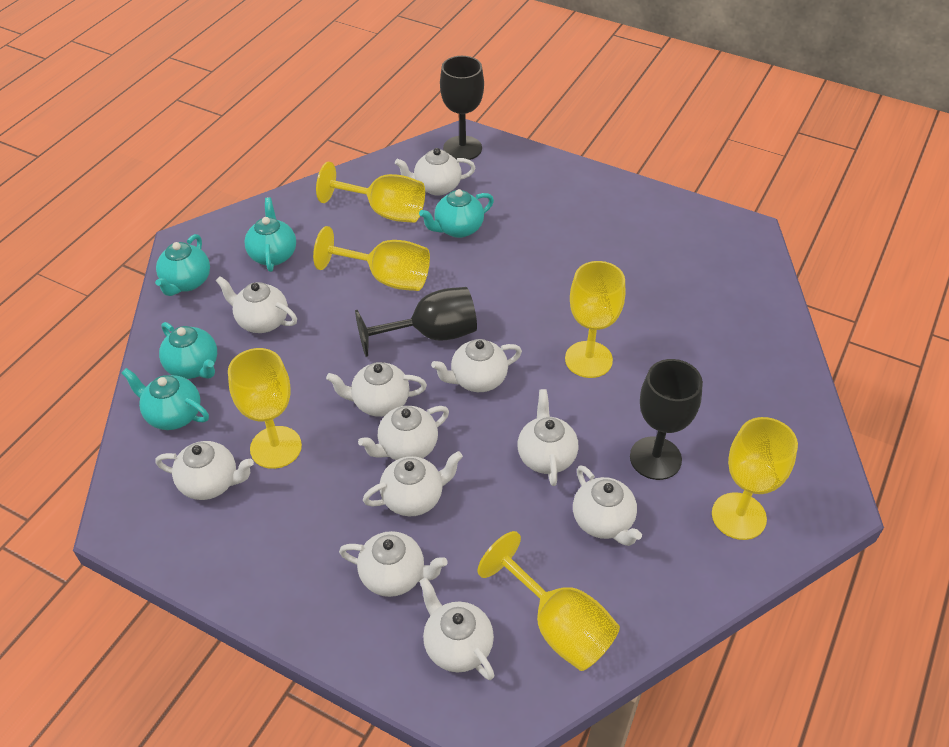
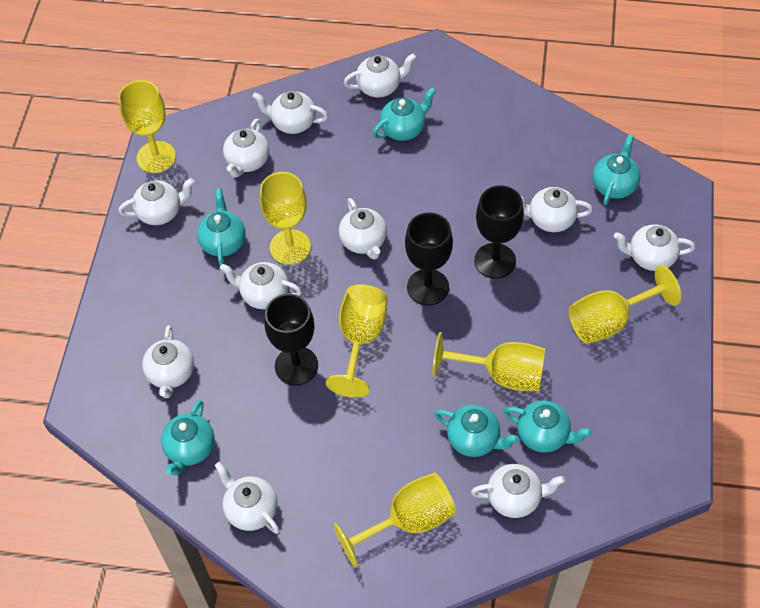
turquoise teapot: [122,368,209,430] [155,234,210,296] [159,322,217,379] [244,197,296,272] [419,189,494,238] = 5 -> [161,400,214,475] [197,189,246,266] [372,87,436,141] [435,405,519,457] [504,400,592,453] [593,134,640,205] = 6

